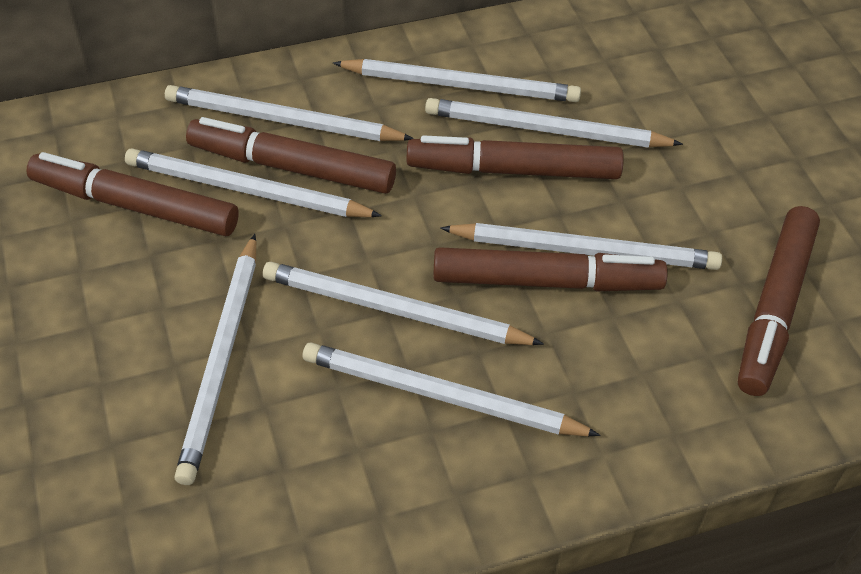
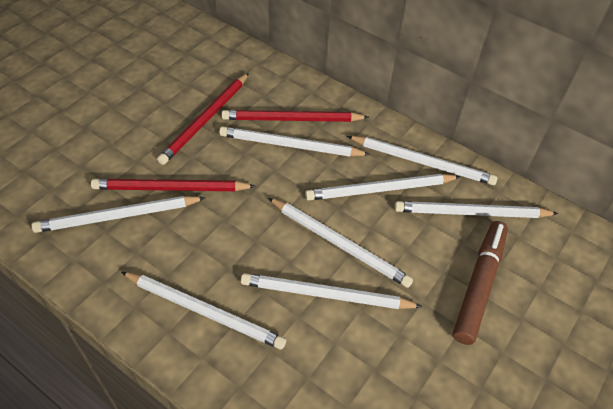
brown marker: [26,152,239,236] [186,117,396,194] [407,135,624,179] [433,247,668,291] [738,206,820,396] = 5 -> [453,221,508,345] = 1
red pencil: none = 0 -> [91,179,256,191] [157,73,249,165] [221,110,369,122] = 3

